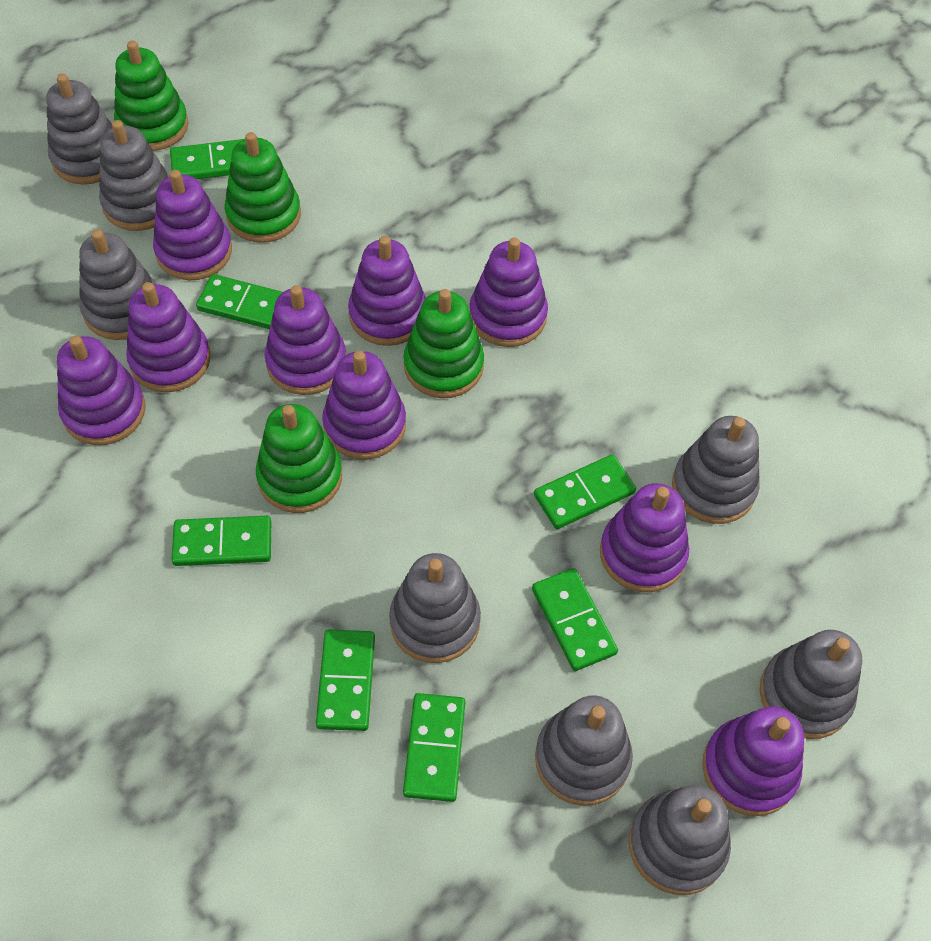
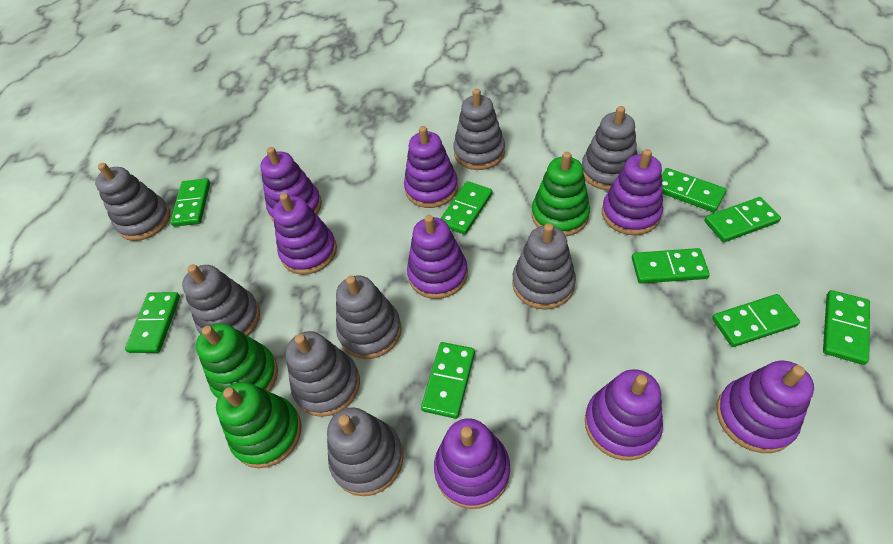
green domino: [170,139,244,179] [172,516,271,566] [196,274,283,329] [316,630,375,731] [403,693,465,802] [532,568,618,671] [534,454,636,529] = 7 -> [125,292,180,353] [170,178,210,227] [421,342,475,419] [440,181,493,235] [632,248,710,283] [662,168,727,212] [704,197,781,242] [712,294,800,347] [823,290,870,365] = 9
green stacking toy: [114,41,189,151] [224,132,301,243] [256,404,342,513] [403,289,484,398] = 4 -> [196,323,278,398] [216,382,302,468] [532,152,590,236] = 3
purple stacking toy: [57,336,146,445] [126,282,211,392] [153,170,232,280] [265,285,346,395] [322,351,406,460] [348,236,426,346] [469,237,548,347] [600,483,689,592] [702,706,804,816] = 9 -> [260,147,322,221] [273,193,337,275] [404,126,458,208] [407,215,468,299] [434,418,510,509] [585,369,663,461] [602,149,663,235] [716,361,814,453] = 8

